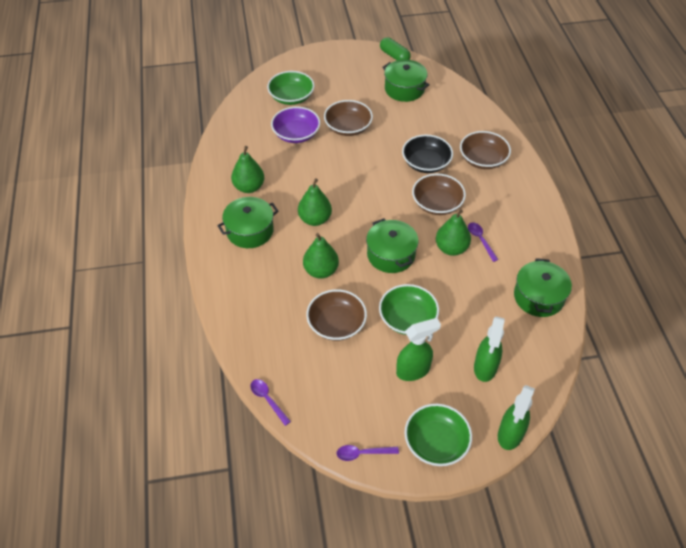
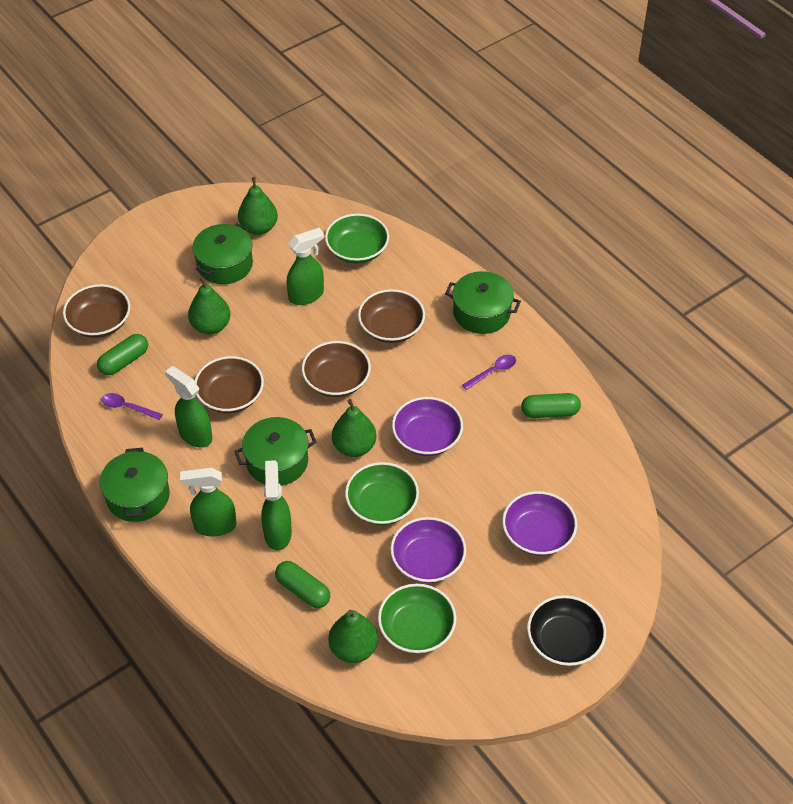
green capsule: [380,37,411,60] = 1 -> [97,334,148,376] [275,561,330,608] [521,393,581,418] = 3
green spray bottle: [396,318,441,381] [474,316,505,382] [498,385,535,450] = 3 -> [165,366,212,448] [180,468,237,536] [261,460,292,551] [287,228,324,305] = 4
purple bowl: [271,107,320,143] = 1 -> [390,517,466,583] [392,397,463,456] [502,491,577,556] = 3
purple spoon: [250,379,291,426] [336,445,399,461] [468,222,498,262] = 3 -> [102,393,163,420] [462,355,516,390] = 2

